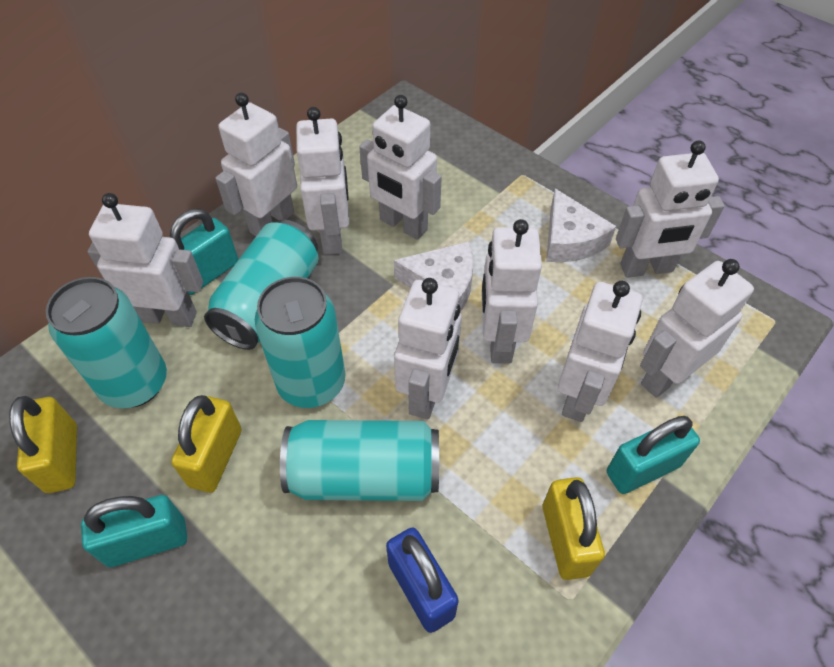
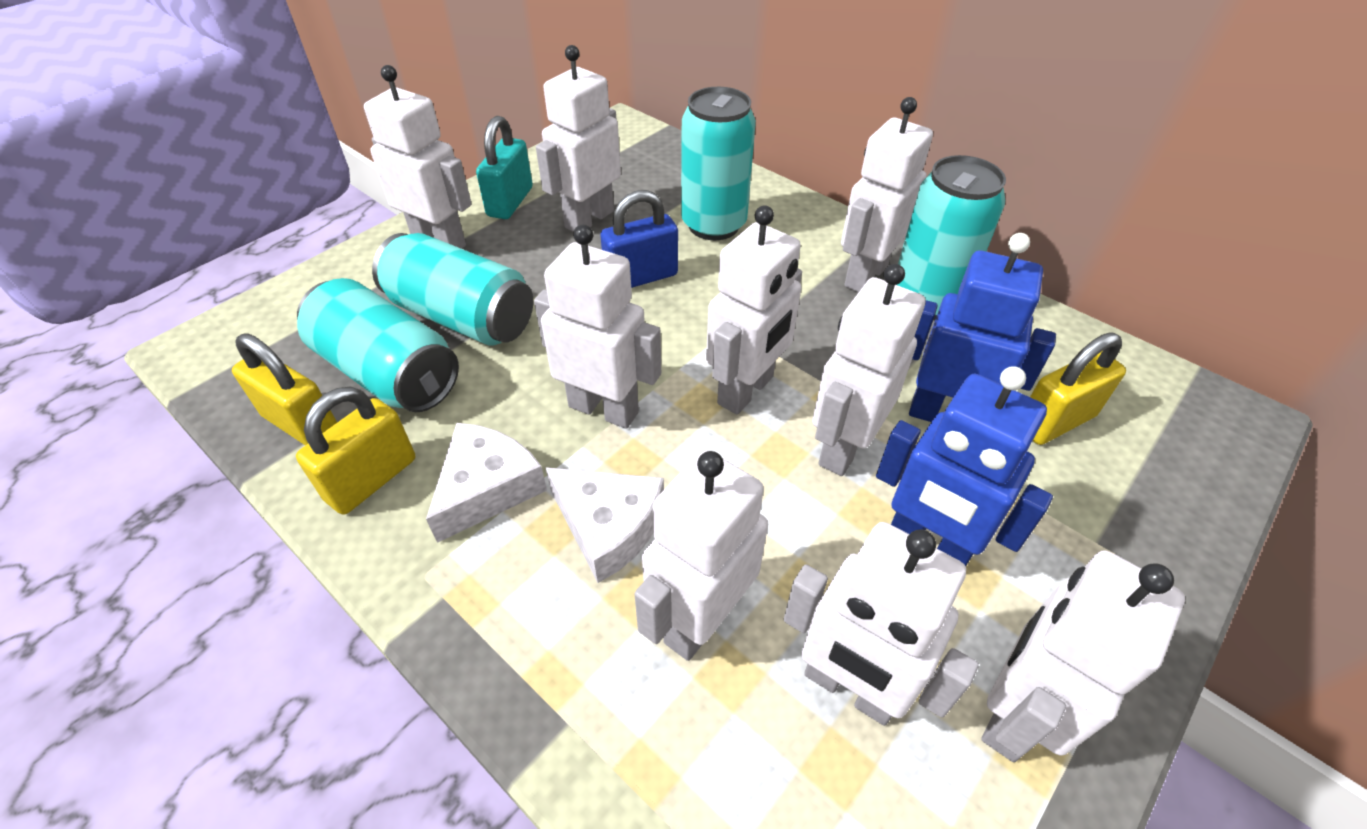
blue robot: none = 0 -> [876,366,1053,566] [909,233,1056,422] = 2
turquoise padlock: [81,495,187,567] [170,209,238,295] [607,416,700,494] = 3 -> [476,116,533,219] = 1

